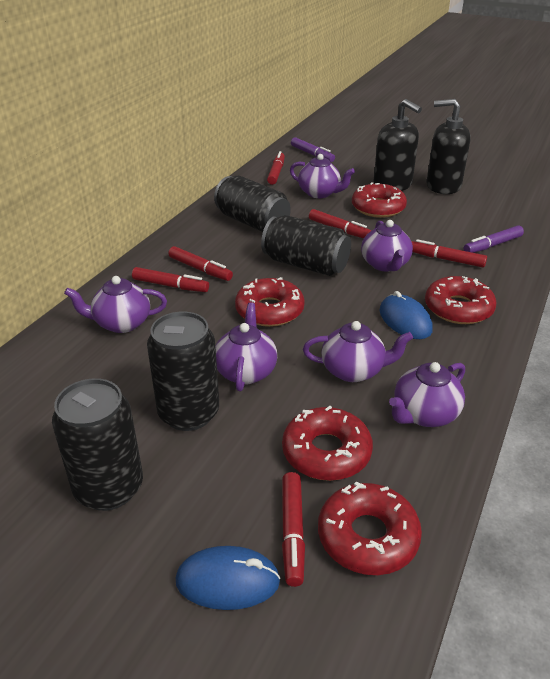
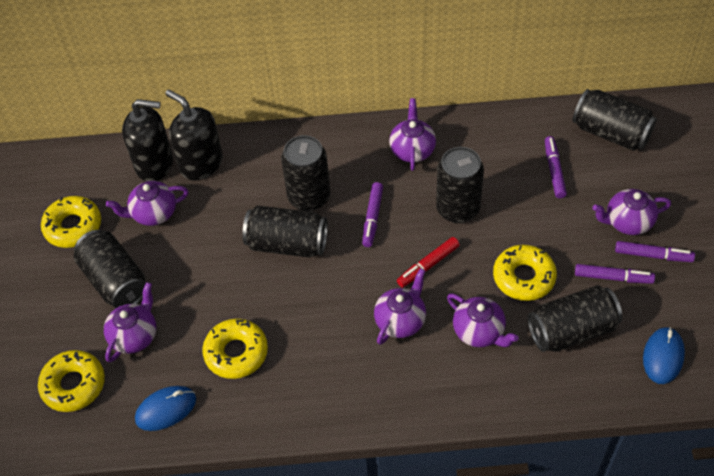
black can: [52,378,143,511] [147,311,219,431] [214,176,291,232] [261,215,351,276] = 4 -> [74,230,146,309] [242,206,328,258] [281,135,330,211] [436,147,484,223] [527,285,622,352] [572,89,657,151] = 6
purple marker: [291,137,335,162] [464,225,524,253] = 2 -> [362,182,383,247] [545,136,567,198] [575,264,655,284] [615,241,695,262] = 4
red donut: [235,277,305,327] [282,406,373,481] [318,482,422,575] [352,182,407,218] [425,276,496,324] = 5 -> none = 0
red marker: [132,267,209,292] [168,246,233,281] [267,151,285,185] [282,472,305,587] [309,209,371,238] [412,239,487,267] = 6 -> [397,237,460,288] = 1
yellow donut: none = 0 -> [38,350,105,412] [41,196,101,248] [202,319,268,379] [493,245,557,301] = 4

